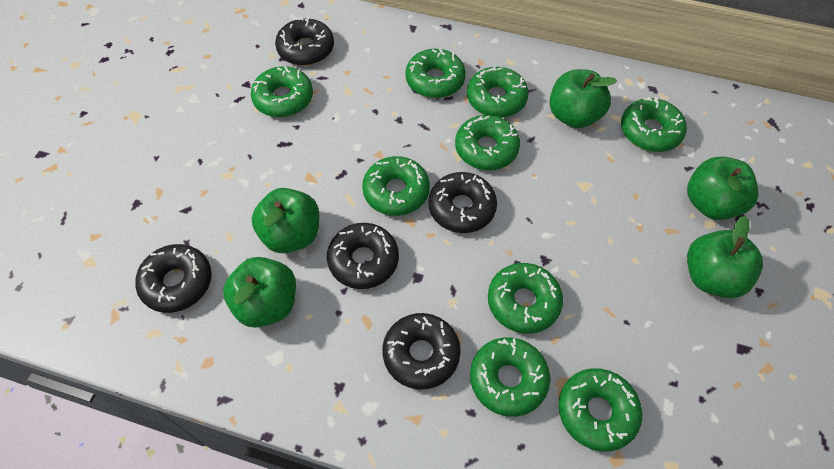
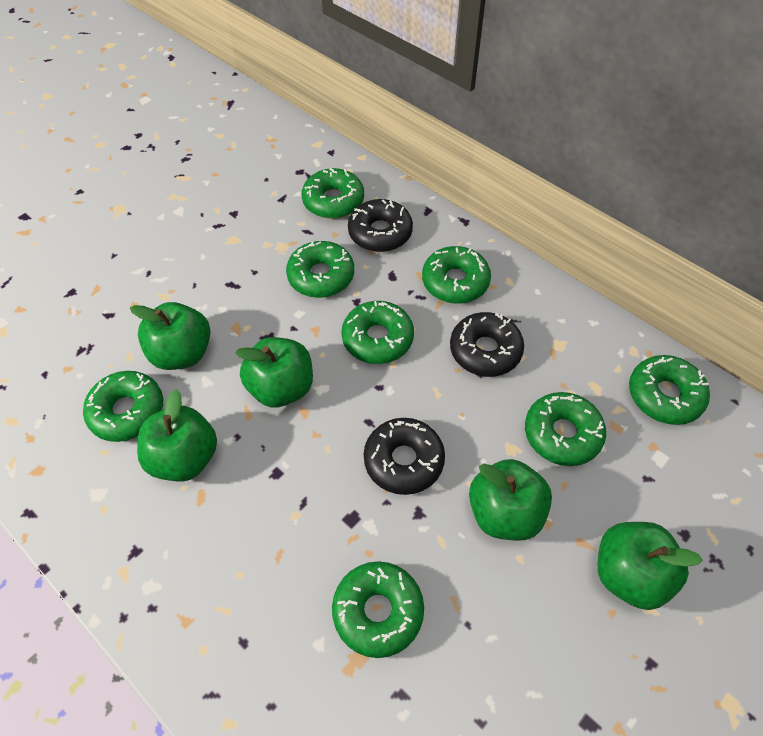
black donut: [135,244,212,313] [275,17,334,65] [327,223,399,289] [382,313,461,390] [428,172,497,233] = 5 -> [348,199,413,252] [364,418,445,495] [450,312,524,377] = 3
green donut: [251,66,313,117] [362,156,430,216] [405,49,466,98] [455,115,520,170] [467,66,529,118] [470,337,551,417] [488,263,563,334] [558,368,643,452] [621,97,687,152] = 9 -> [83,371,163,442] [286,241,354,298] [302,168,364,219] [332,561,424,658] [341,301,414,364] [422,246,491,304] [525,392,606,466] [629,355,710,425] = 8

